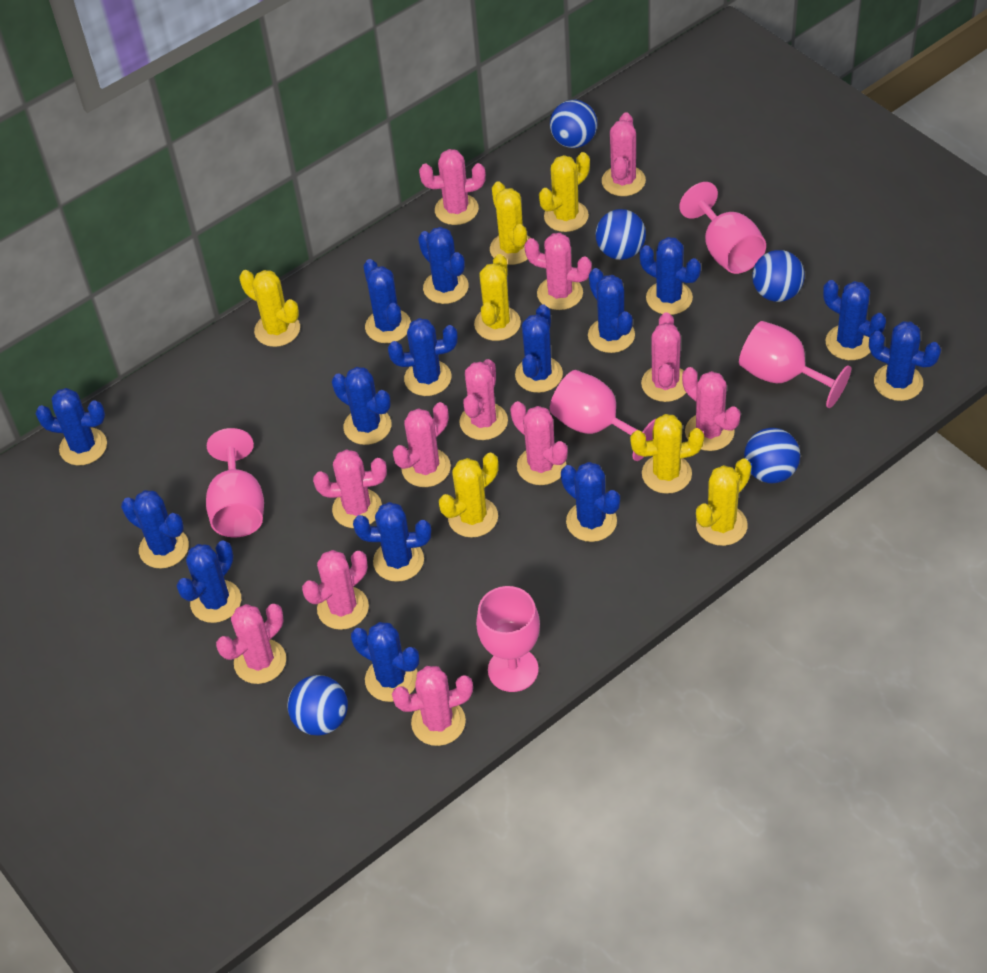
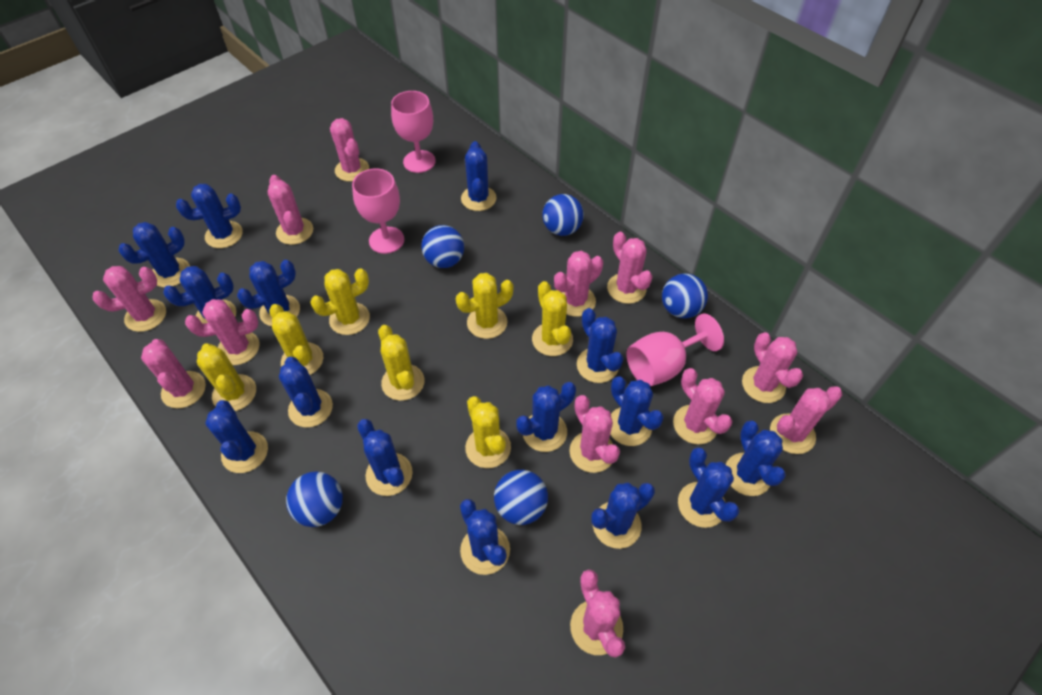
pink goblet: [206,428,264,537] [476,586,540,692] [550,370,655,461] [679,182,766,274] [739,321,851,408] = 5 -> [352,169,404,254] [391,91,436,173] [626,313,724,386] = 3

